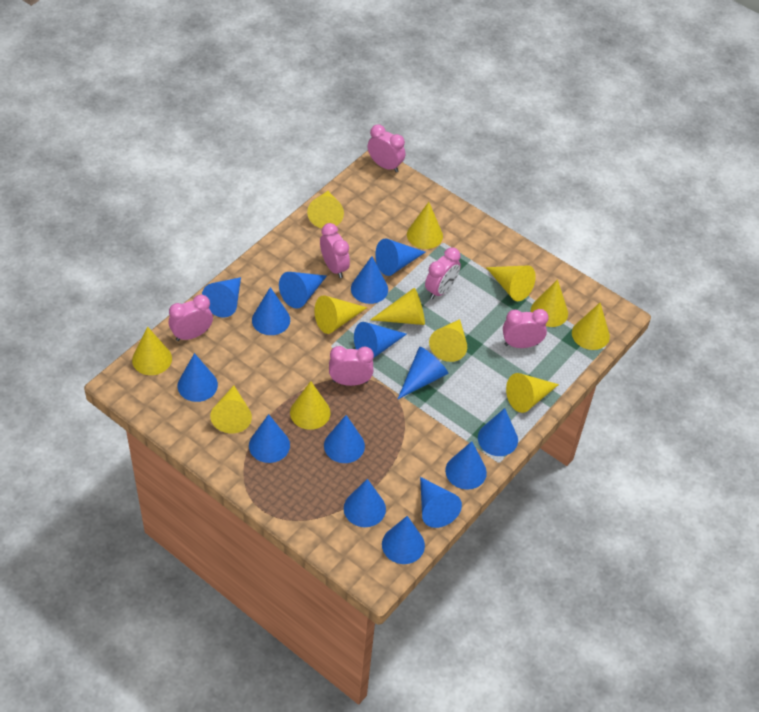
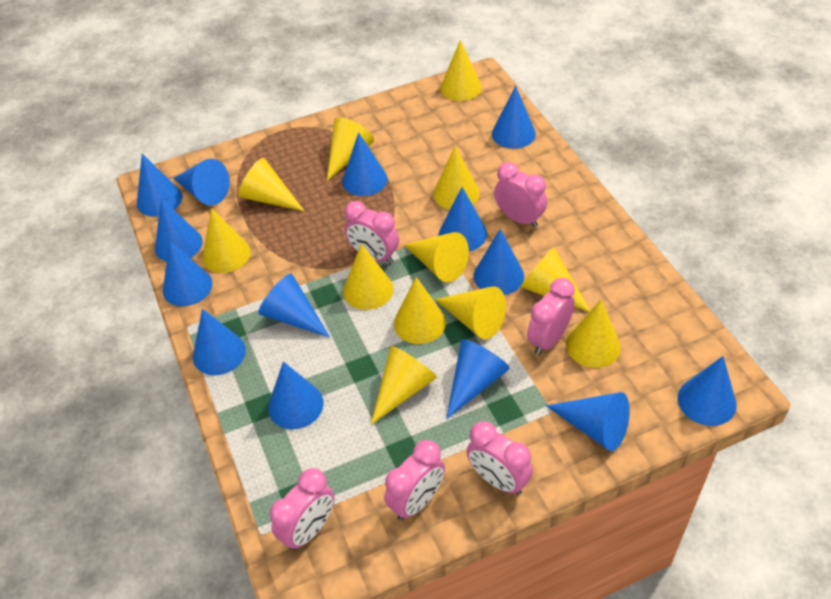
blue cone: [178,353,218,402] [202,277,241,318] [249,414,290,463] [252,287,290,335] [279,272,327,309] [324,415,365,463] [344,479,386,527] [351,256,388,304] [354,322,407,358] [375,239,426,276] [382,516,425,564] [398,347,448,399] [420,477,462,528] [445,441,487,490] [478,408,518,456] = 15 -> [137,154,182,216] [155,198,203,262] [163,241,212,306] [174,159,230,205] [193,309,246,375] [258,274,330,338] [268,361,324,429] [342,133,388,196] [439,187,487,251] [446,339,510,419] [474,229,524,295] [492,86,536,149] [546,392,630,451] [678,356,737,426] = 14

